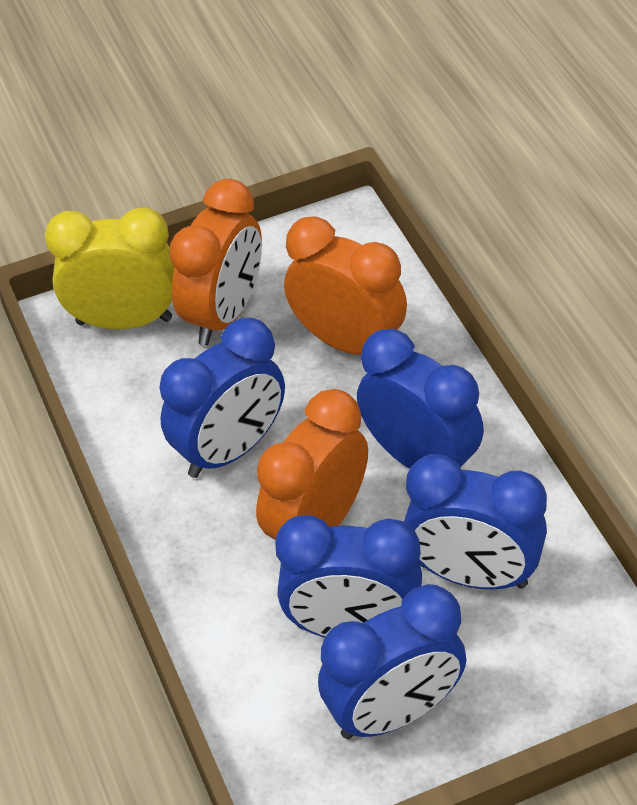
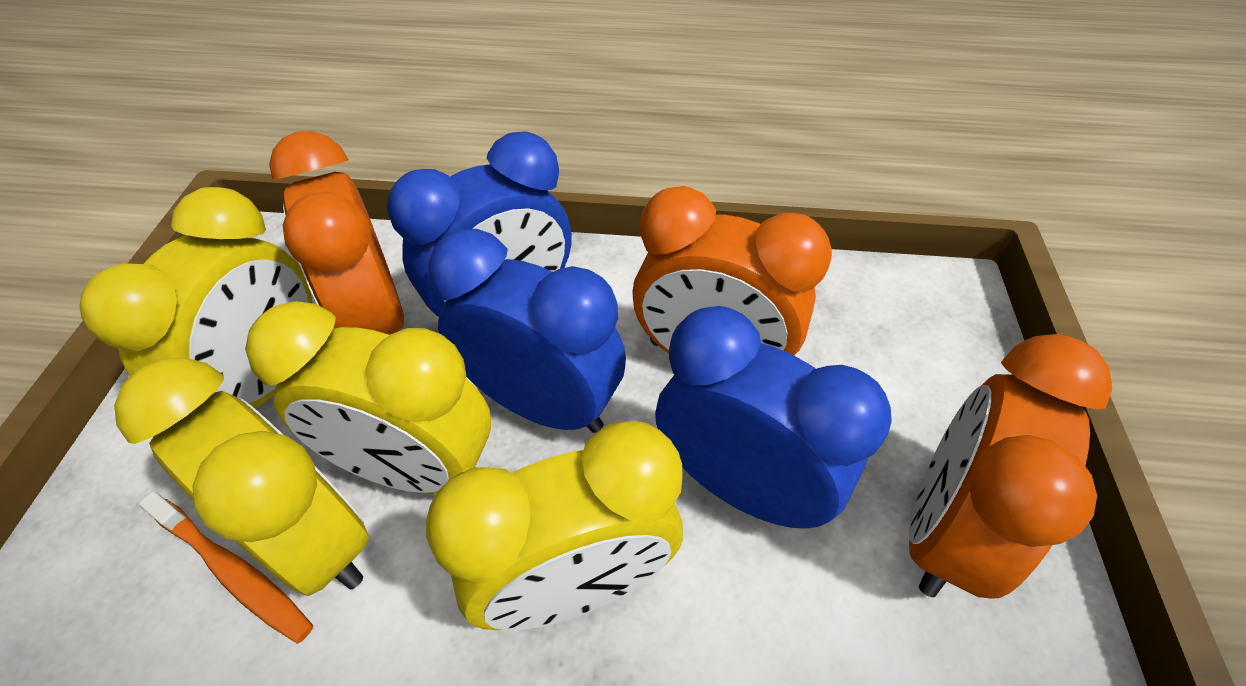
blue clock: [159,318,285,478] [275,515,422,638] [318,584,467,739] [357,329,484,469] [404,454,547,590] = 5 -> [387,131,572,317] [428,229,626,433] [655,306,892,529] = 3
orange toothbrush: none = 0 -> [139,491,313,644] = 1
yellow clock: [45,207,174,329] = 1 -> [79,187,312,408] [114,358,369,596] [245,301,491,494] [426,421,683,630] = 4

